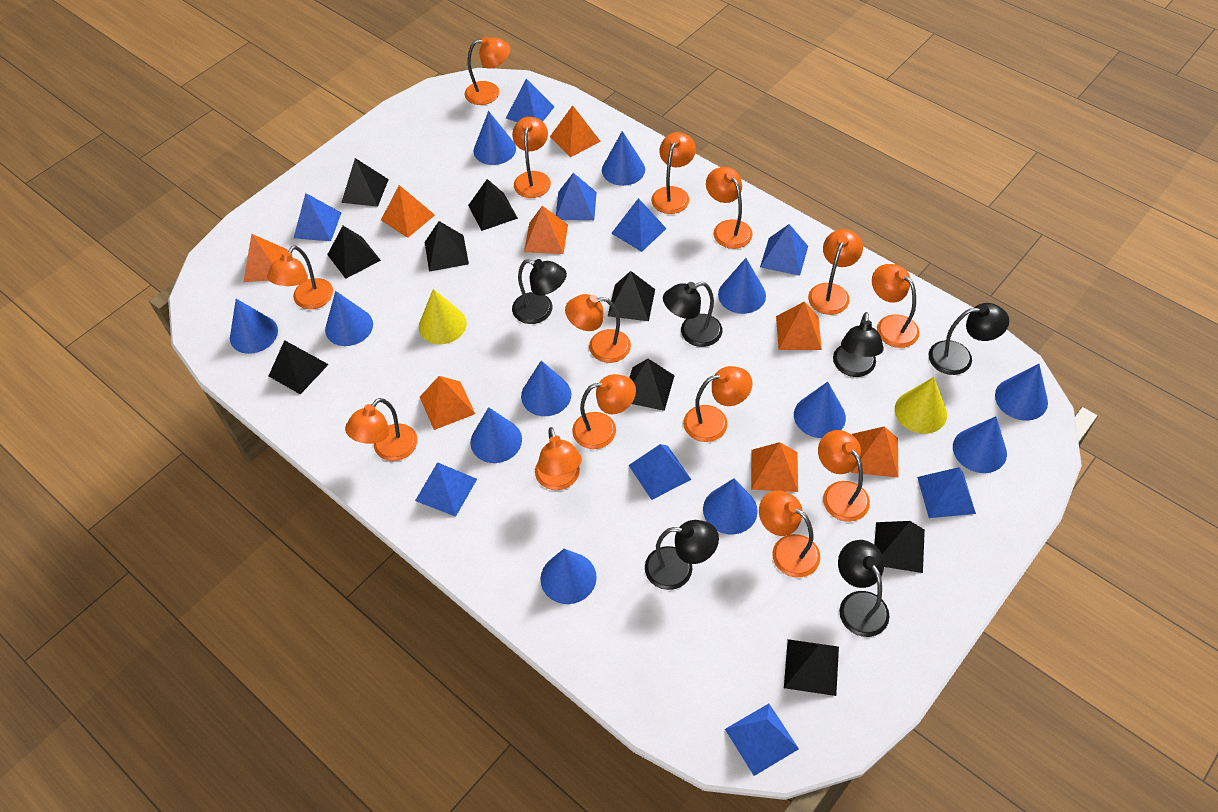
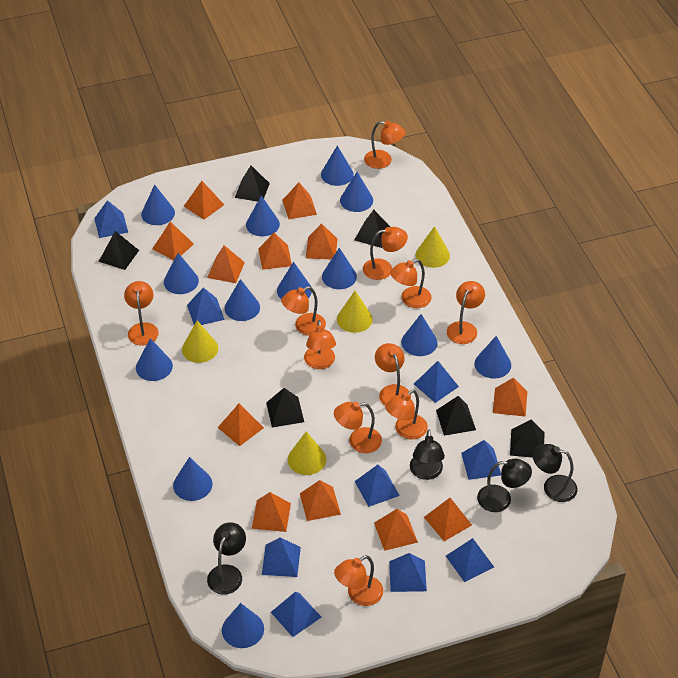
black lamp: [512,259,567,324] [645,520,719,590] [663,282,722,347] [833,312,884,377] [838,540,889,637] [929,303,1009,375] = 6 -> [207,522,246,595] [410,430,445,480] [477,459,532,512] [532,444,577,502] = 4
black pyramid: [269,340,329,394] [327,226,381,279] [341,158,389,207] [425,221,469,272] [468,179,518,231] [608,271,655,321] [629,359,675,411] [784,639,839,696] [874,521,925,573] = 9 -> [99,231,139,270] [235,166,270,202] [266,388,304,427] [355,210,390,248] [436,396,476,436] [510,420,545,458] = 6
blue cone: [230,299,278,354] [325,291,373,346] [470,407,522,463] [474,111,516,165] [521,360,571,416] [540,549,597,604] [602,131,645,186] [703,478,758,534] [718,258,766,314] [794,382,846,438] [953,416,1007,473] [995,364,1048,421] = 12 -> [136,338,173,381] [141,184,175,225] [164,253,199,294] [173,457,212,501] [222,603,264,648] [225,279,260,321] [246,196,280,236] [277,262,312,299] [321,146,354,186] [322,248,357,289] [340,172,373,212] [401,314,438,356] [475,336,511,379] = 13
orange lamp: [267,246,333,309] [345,398,418,461] [464,36,510,105] [512,117,551,198] [535,427,582,490] [565,294,631,363] [572,374,636,449] [651,132,696,214] [683,366,752,442] [706,167,753,249] [759,490,820,577] [808,229,863,315] [818,430,870,522] [872,264,919,348] = 14 -> [124,281,159,345] [281,286,326,336] [304,320,336,369] [334,402,382,453] [334,555,383,606] [363,227,408,280] [364,121,405,169] [375,343,411,406] [385,389,428,440] [390,259,432,308] [447,281,485,344] = 11
orange pyramid: [243,234,288,282] [381,185,435,238] [420,376,475,430] [524,206,568,254] [550,105,601,157] [751,442,798,492] [776,301,822,350] [851,426,899,477] = 8 -> [152,222,194,260] [184,181,224,219] [207,245,245,283] [218,404,264,446] [252,492,291,532] [258,233,292,270] [282,182,317,219] [300,480,341,521] [306,223,337,259] [374,509,418,551] [424,498,472,541] [493,378,527,417] = 12
yellow cone: [419,289,467,344] [895,377,947,434] = 2 -> [182,320,218,363] [288,431,326,475] [337,291,373,333] [415,226,450,268] = 4

